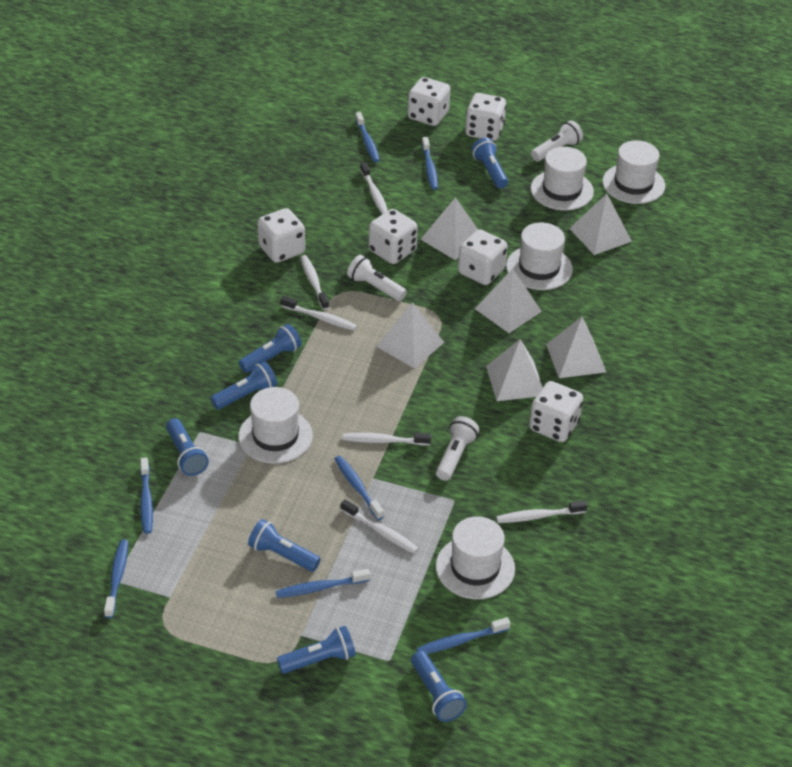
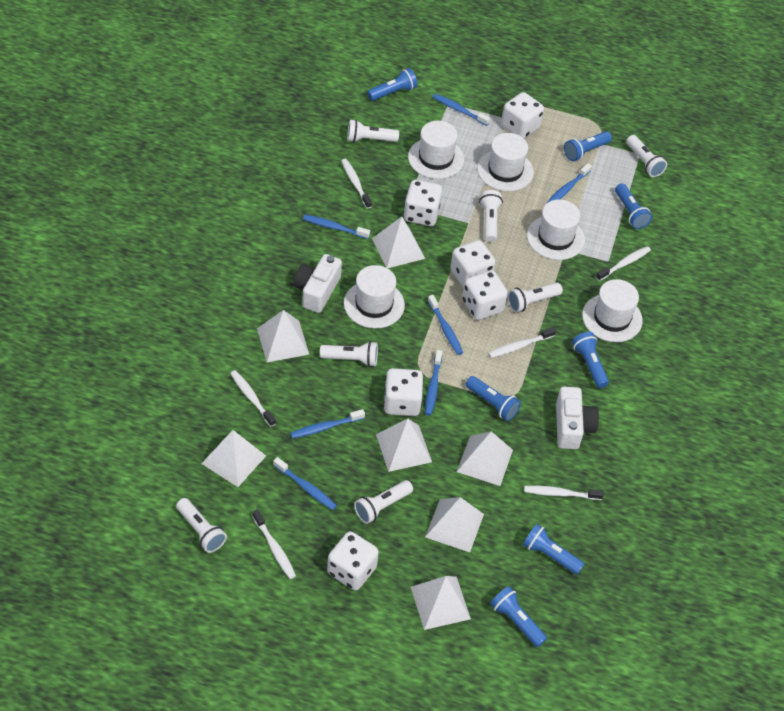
white camera: none = 0 -> [294,254,342,313] [556,387,599,449] = 2
white flashlight: [347,255,407,301] [436,416,479,481] [531,120,583,161] = 3 -> [176,498,227,553] [320,341,378,367] [347,119,399,142] [354,480,413,524] [479,190,503,242] [508,283,563,312] [626,135,667,177] = 7
white pyramid: [376,302,444,369] [421,197,478,260] [475,268,542,333] [486,339,543,401] [546,317,606,378] [569,194,632,255] = 6 -> [201,430,266,487] [257,310,309,362] [372,217,425,268] [376,419,432,472] [411,576,471,630] [425,497,484,552] [457,431,513,486] = 7

